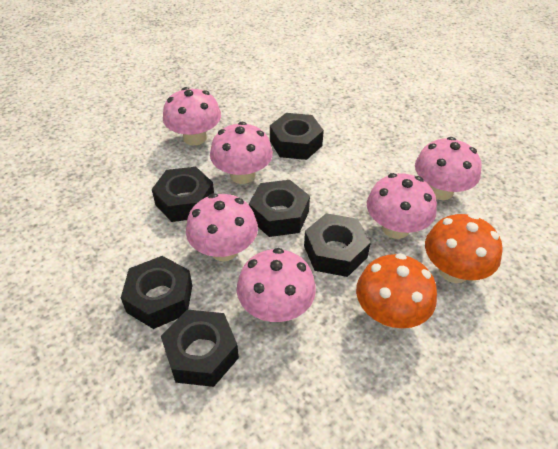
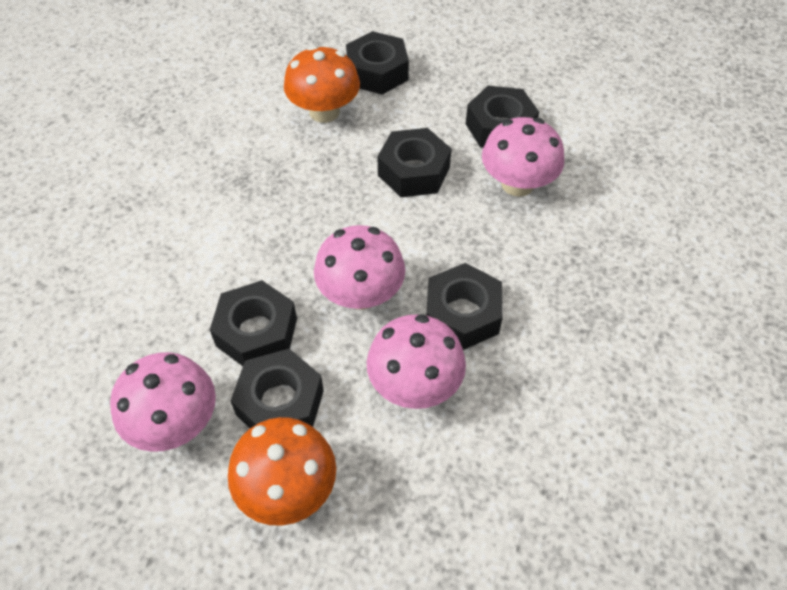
pink mushroom: [163,87,221,145] [186,193,258,261] [210,122,273,184] [237,248,316,322] [367,173,437,239] [415,137,481,200] = 6 -> [110,352,216,452] [314,225,405,310] [367,314,466,409] [482,117,564,197] = 4

